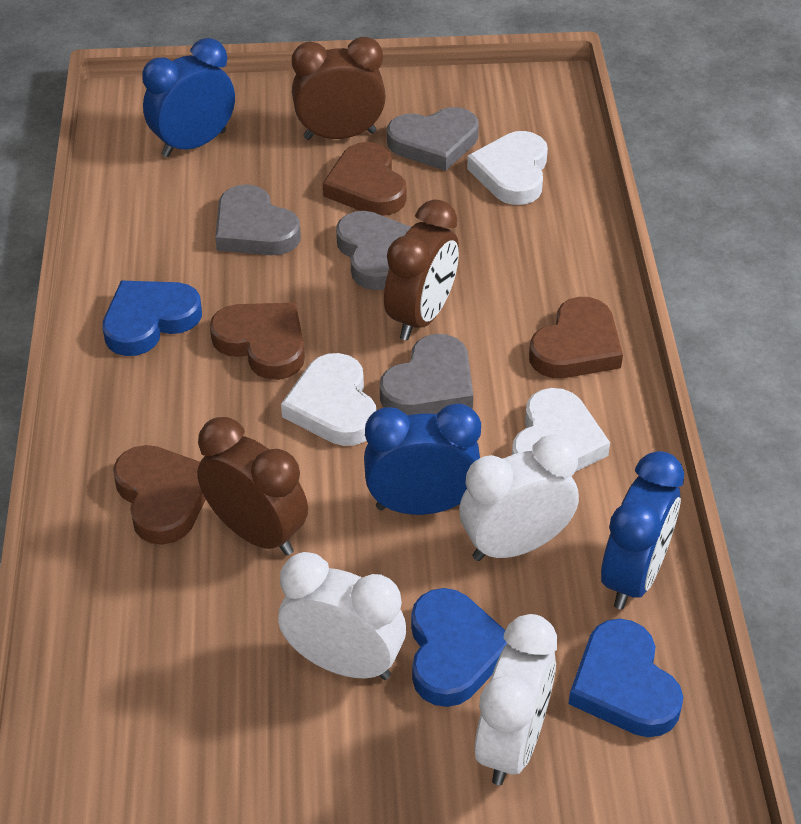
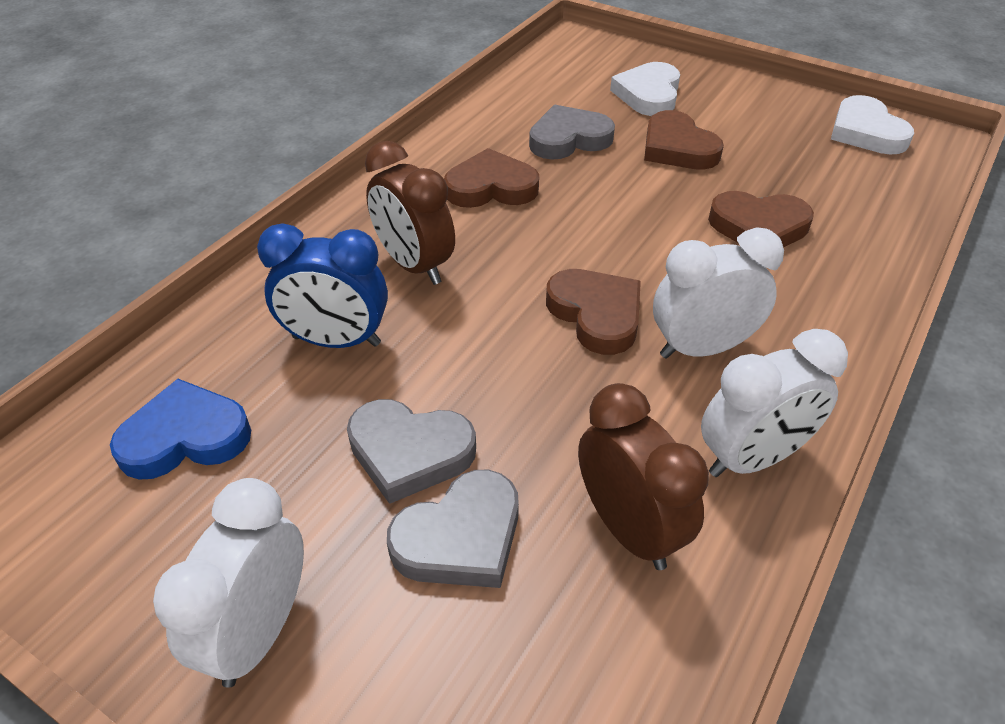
blue clock: [142,38,235,157] [364,404,481,515] [601,451,684,610] = 3 -> [257,223,388,348] = 1
blue heart: [102,281,202,356] [411,588,507,707] [568,619,683,737] = 3 -> [110,379,251,480] = 1
brown clock: [197,417,308,556] [292,37,386,140] [384,199,459,340] = 3 -> [365,141,455,285] [578,383,709,570] = 2
grey heart: [215,184,301,255] [336,211,411,290] [380,334,473,415] [387,107,479,171] = 4 -> [347,399,476,504] [387,470,519,588] [529,105,615,159] = 3
white heart: [281,353,376,446] [467,131,548,205] [512,388,610,472] = 3 -> [610,62,680,116] [831,95,914,155] = 2

